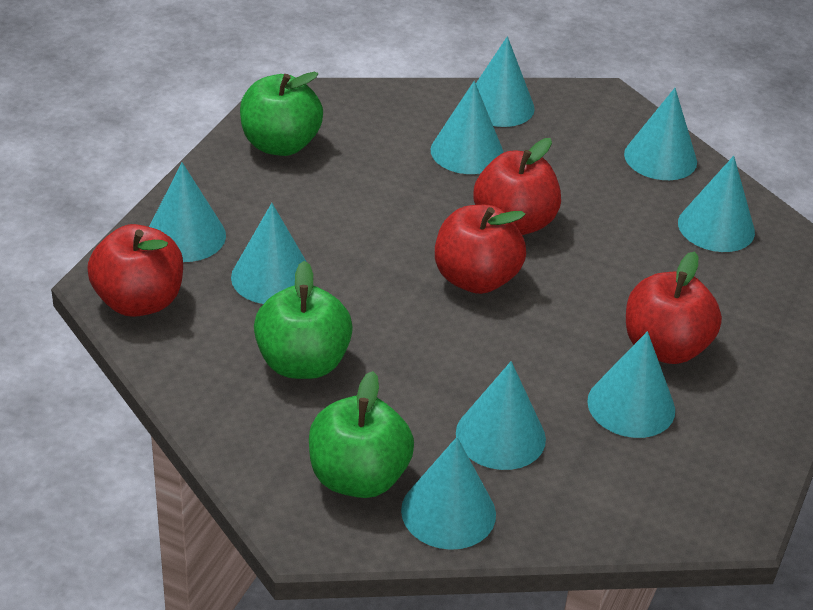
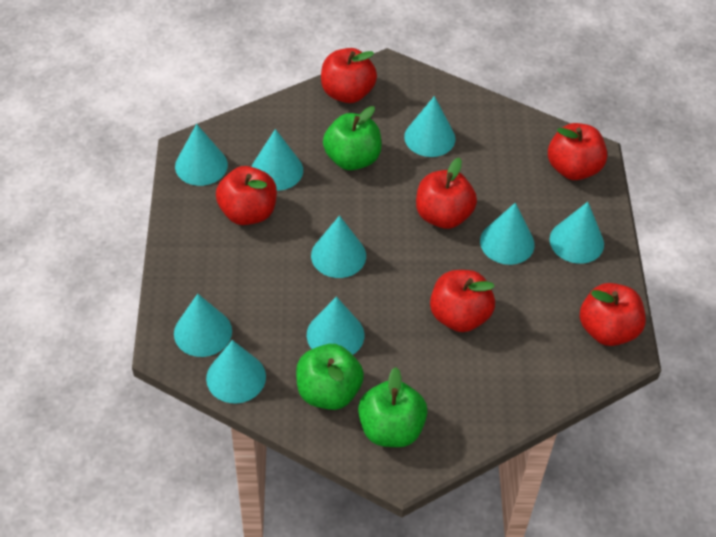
red apple: [87,224,183,317] [435,205,526,294] [473,138,561,235] [626,251,722,364] = 4 -> [216,166,277,225] [321,48,377,103] [416,158,477,229] [430,270,495,332] [548,123,607,180] [580,283,646,346] = 6

